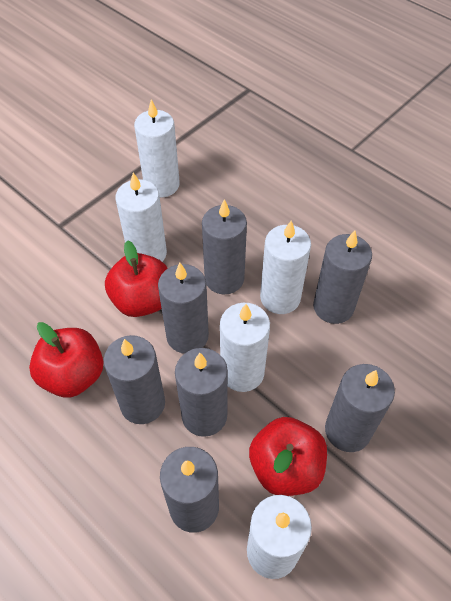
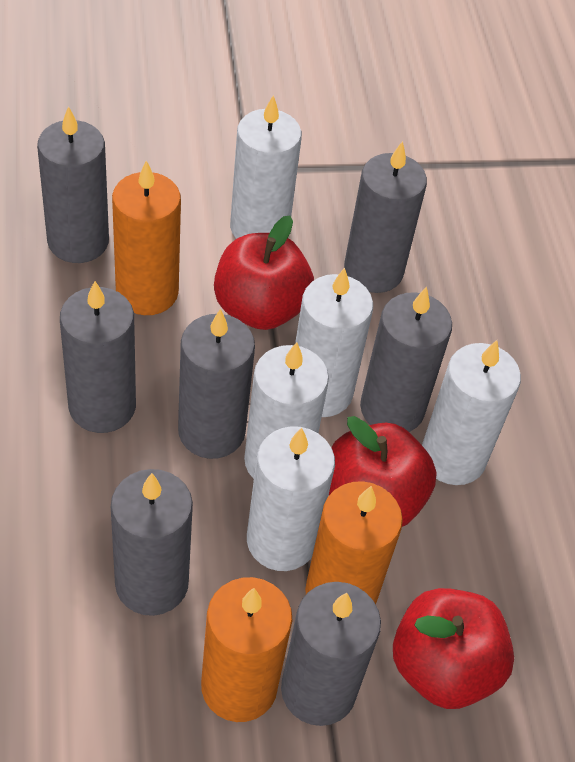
orange candle: none = 0 -> [112,160,181,315] [201,577,293,722] [305,481,403,605] = 3

